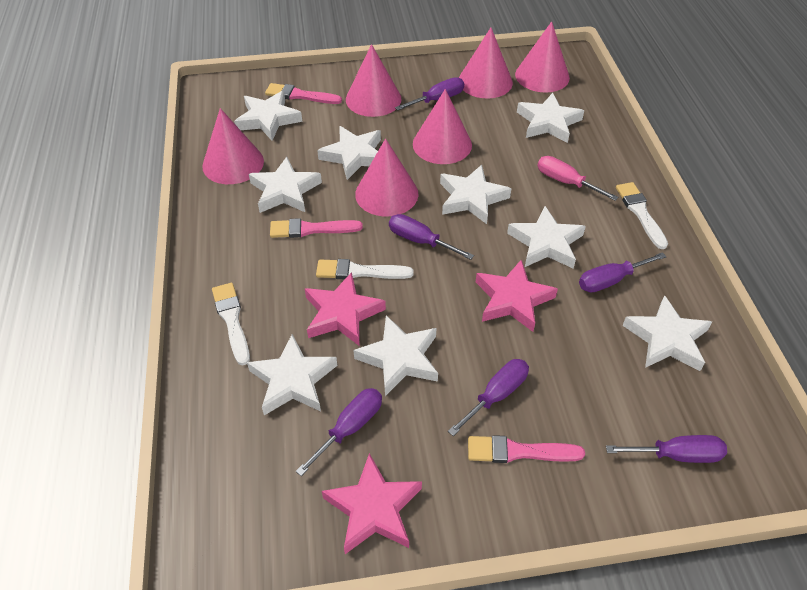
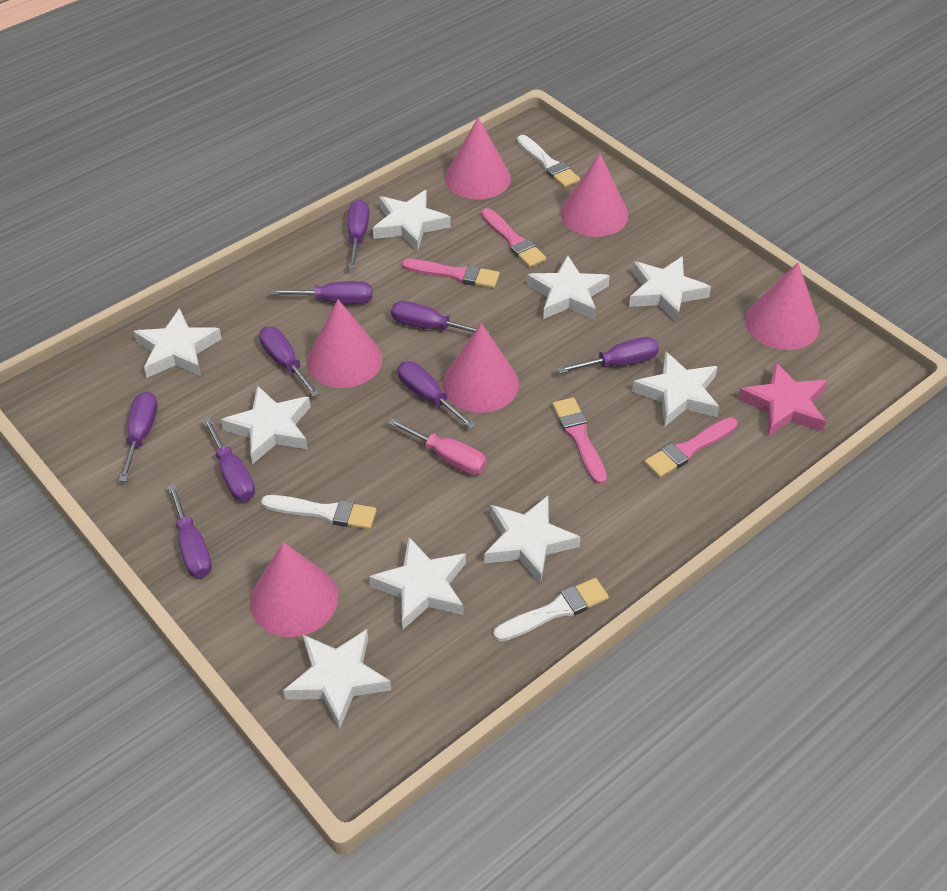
pink brush: [265,83,342,104] [270,218,363,238] [468,435,585,463] = 3 -> [402,259,500,288] [481,208,546,268] [552,397,607,484] [644,417,737,478] = 4
pink star: [305,272,386,346] [322,453,422,554] [476,259,558,332] = 3 -> [738,362,827,437] = 1
purple screwdriver: [296,388,382,476] [389,214,474,260] [395,77,464,110] [448,359,529,436] [579,252,667,292] [606,435,727,463] = 6 -> [119,391,158,482] [167,484,212,578] [203,418,255,501] [259,327,320,397] [270,281,372,304] [348,200,369,269] [391,301,491,335] [397,361,476,429] [557,337,659,374] = 9

